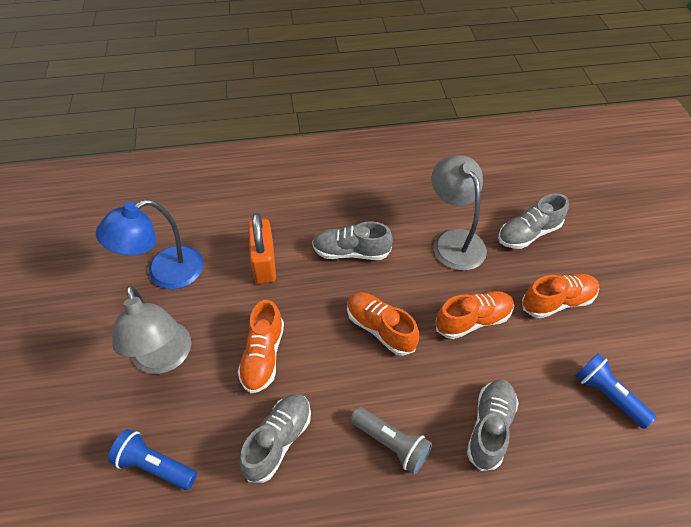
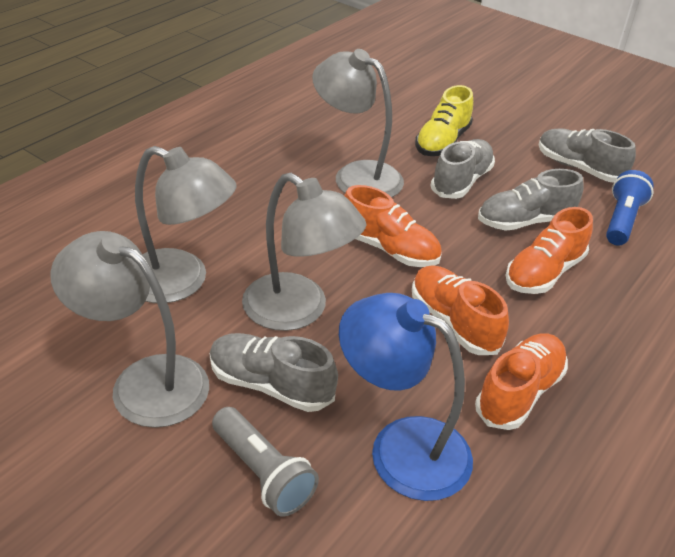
blue flashlight: [108,429,197,490] [575,353,657,429] = 2 -> [606,170,654,245] = 1
grey lamp: [112,285,191,374] [432,155,487,271] = 2 -> [50,231,209,428] [135,146,237,303] [242,173,367,331] [312,49,404,198] = 4
orange padlock: [248,213,276,284] = 1 -> none = 0
yellow shoe: none = 0 -> [415,85,473,156] = 1

